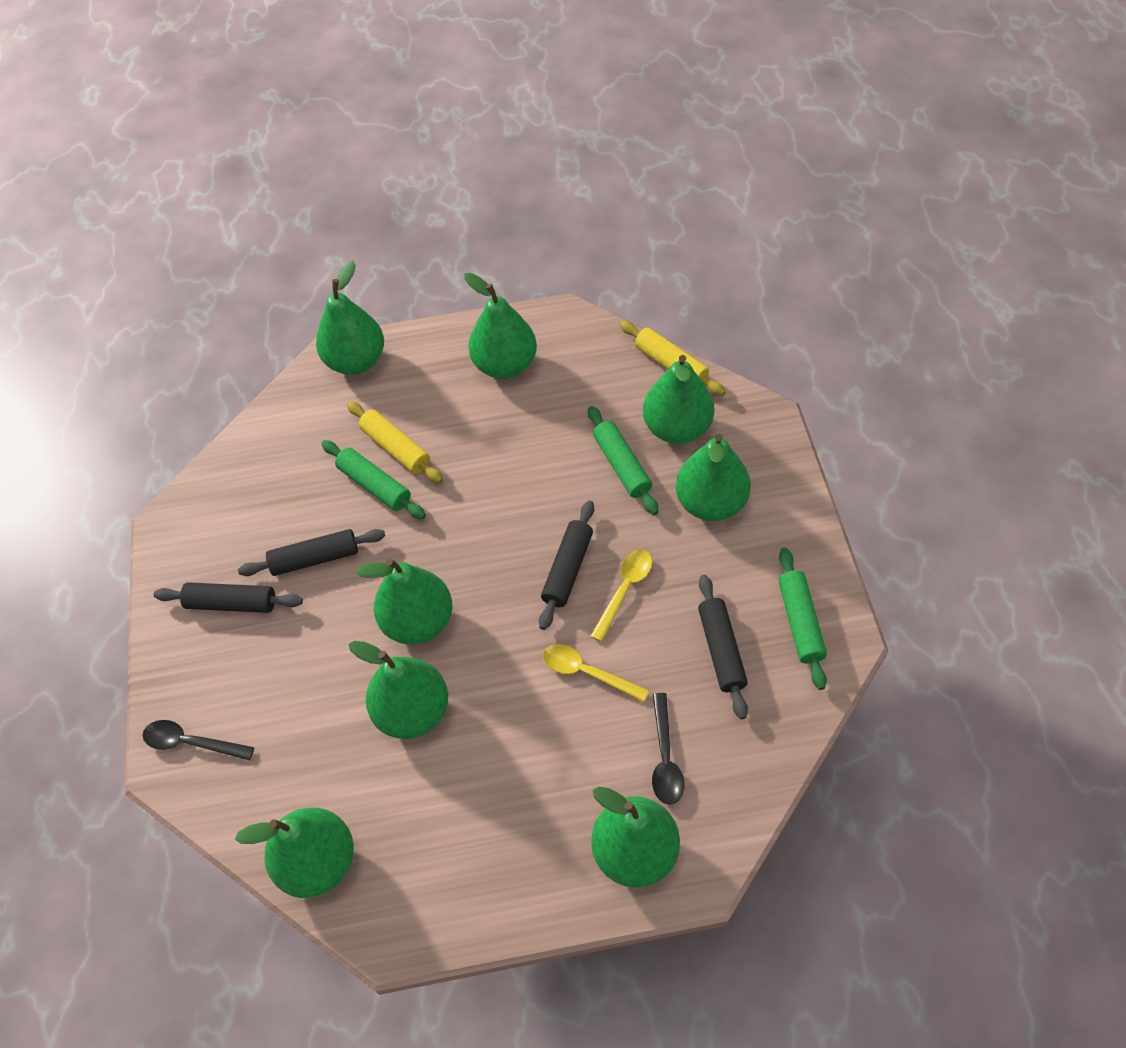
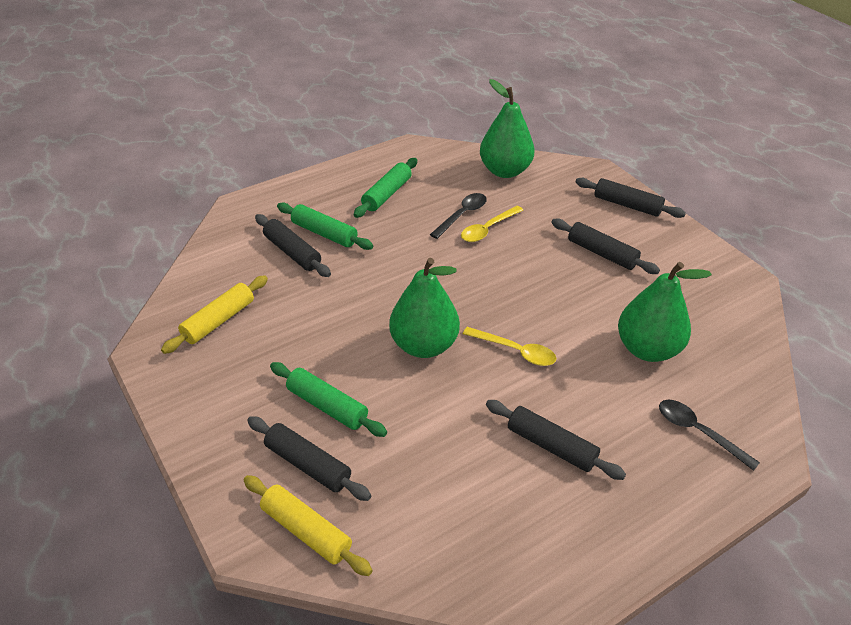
black rolling pin: [154,582,303,613] [238,529,385,576] [539,500,594,630] [698,575,748,719] = 4 -> [247,416,371,501] [255,214,331,277] [486,400,626,480] [551,218,660,274] [575,178,686,218] = 5
green pear: [235,808,354,898] [316,261,384,375] [349,641,448,739] [356,558,452,645] [464,273,537,379] [591,787,680,888] [643,355,714,444] [676,434,751,521] = 8 -> [389,258,460,358] [480,79,535,178] [618,262,712,362] = 3

